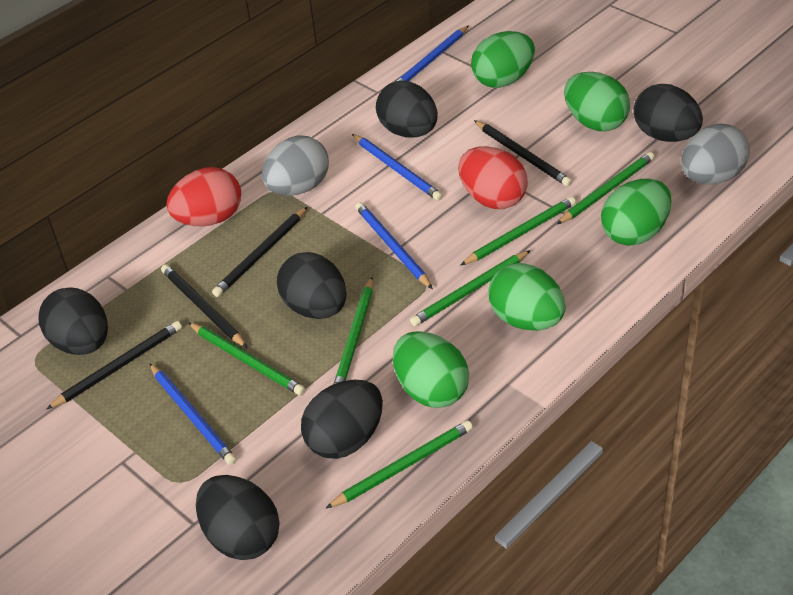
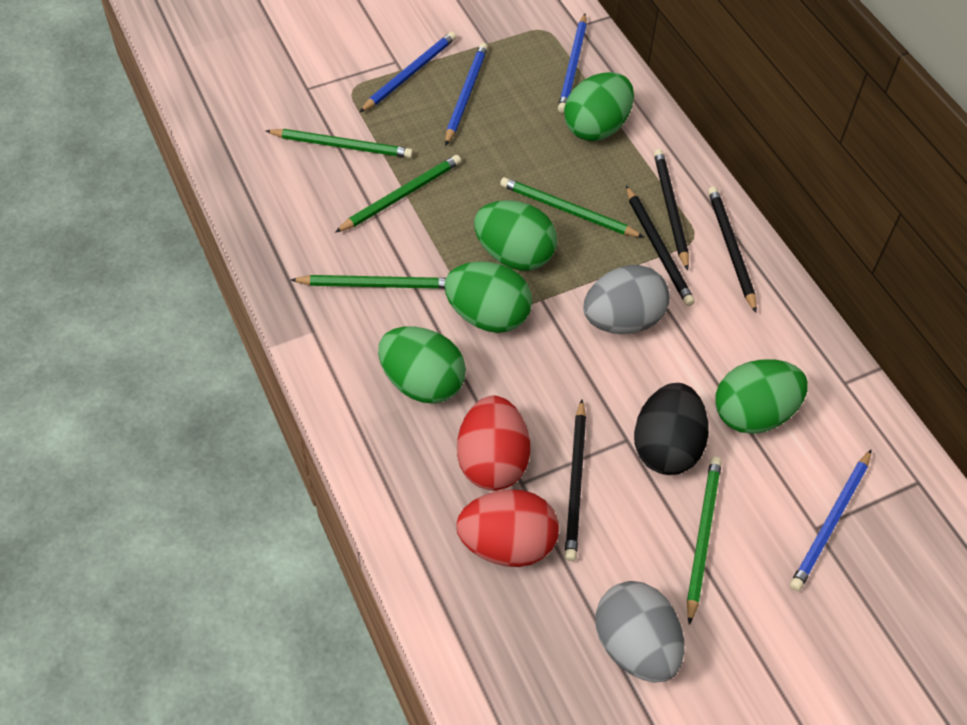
black egg: [38,287,108,355] [196,475,280,560] [277,252,347,319] [301,380,383,459] [376,81,438,137] [634,84,703,142] = 6 -> [634,383,709,475] = 1
green pencil: [188,322,305,395] [325,420,473,509] [334,277,373,384] [410,250,531,326] [460,196,576,265] [556,152,655,225] = 6 -> [266,129,413,158] [291,275,446,289] [335,155,461,233] [500,177,644,237] [687,457,722,625] = 5

